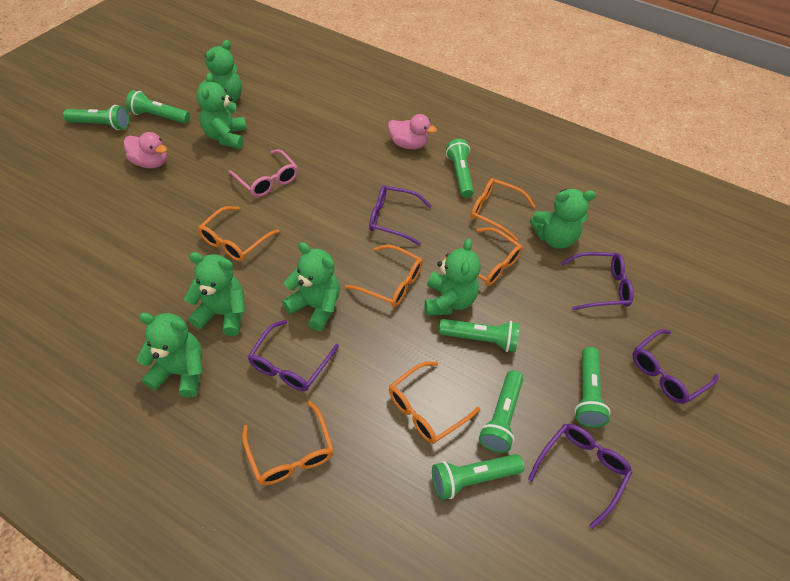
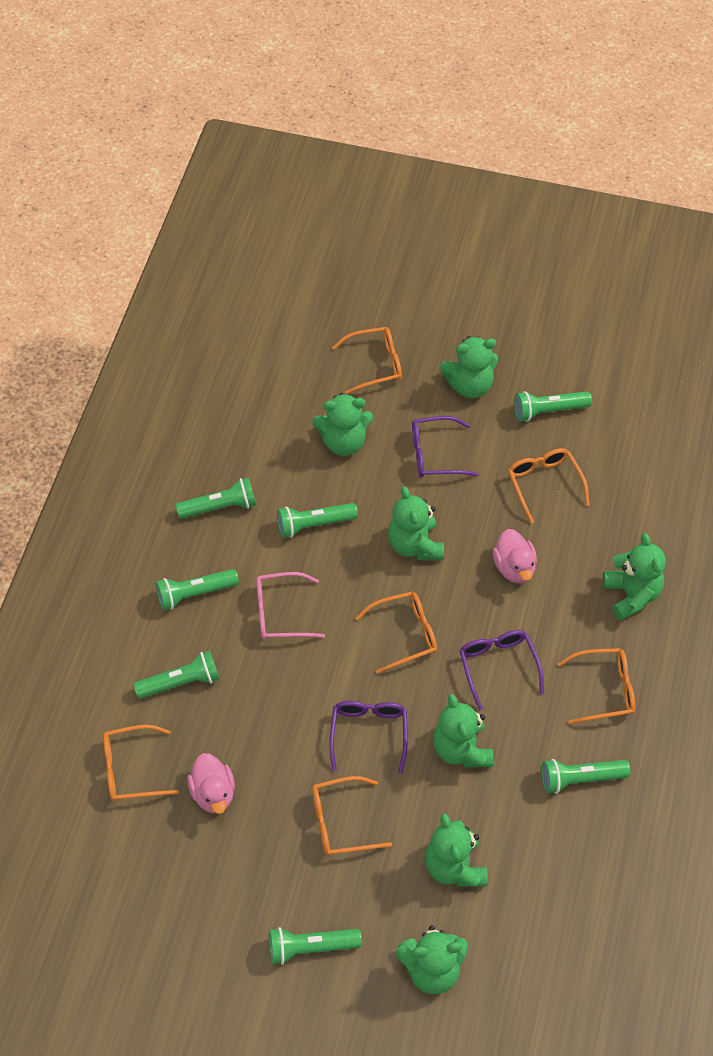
purple glasses: [248,320,339,391] [369,185,431,245] [528,424,633,529] [561,252,634,310] [633,329,719,404] = 5 -> [329,701,408,774] [412,416,479,478] [459,630,544,710] = 3

